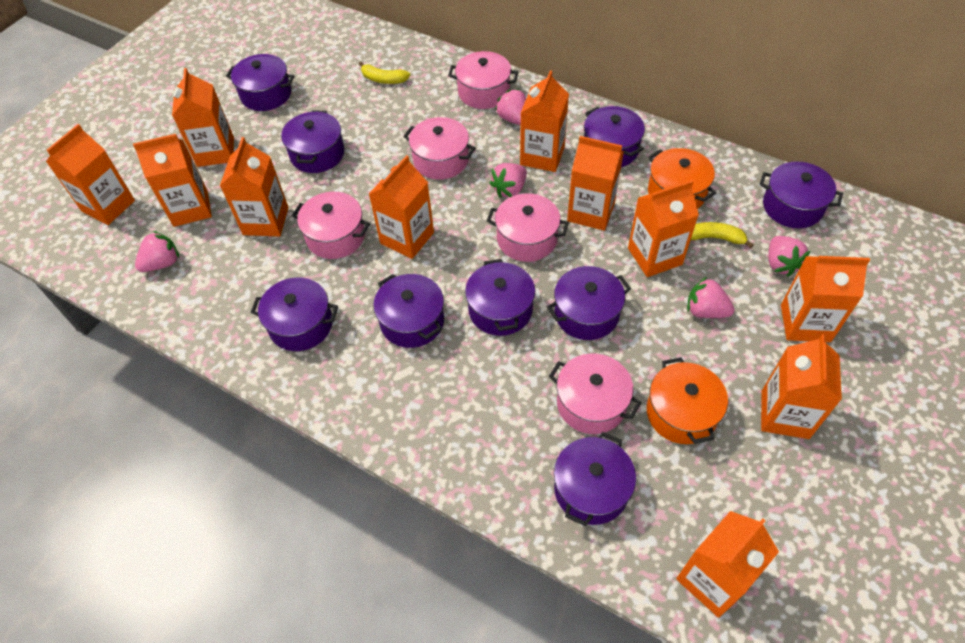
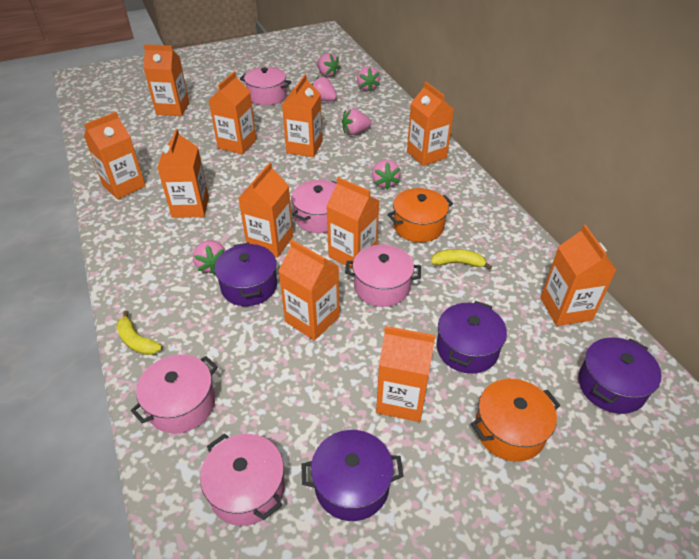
pink strawberry: [135,231,179,272] [489,163,527,198] [495,89,526,125] [687,277,735,318] [768,236,810,277] = 5 -> [193,240,226,275] [312,76,337,101] [317,53,341,77] [342,109,372,135] [357,67,380,92] [372,160,401,190] = 6
purple pot: [226,54,295,111] [251,277,338,351] [281,110,344,173] [373,274,444,348] [465,259,535,336] [547,266,631,340] [554,432,636,526] [584,106,645,167] [760,161,843,228] = 9 -> [215,242,277,306] [302,430,404,521] [436,301,507,374] [578,337,662,414] = 4

